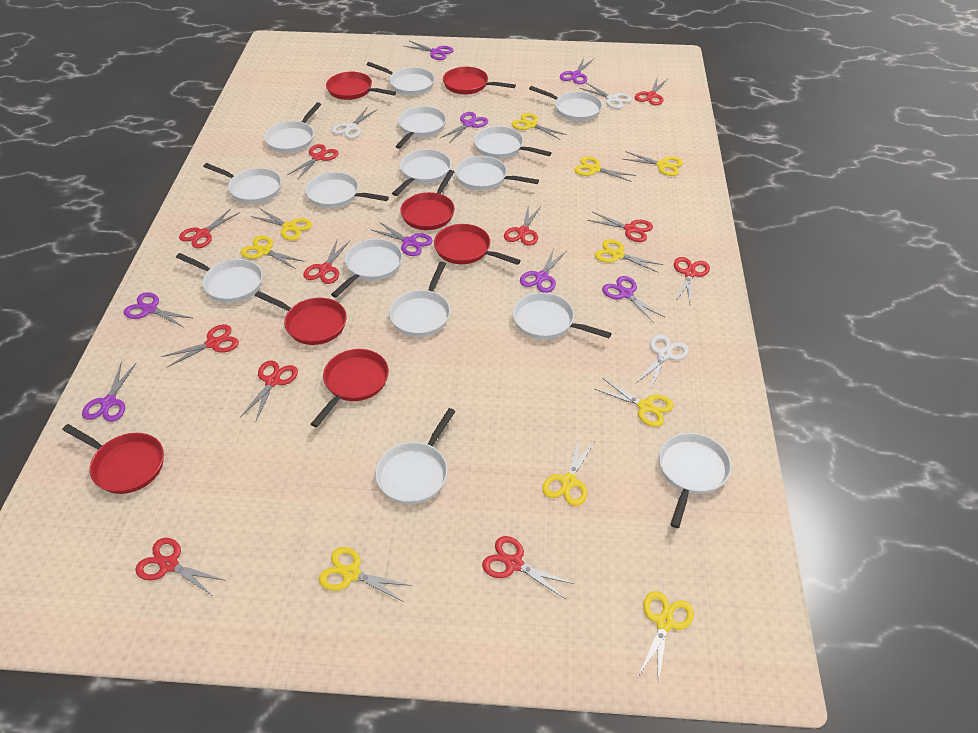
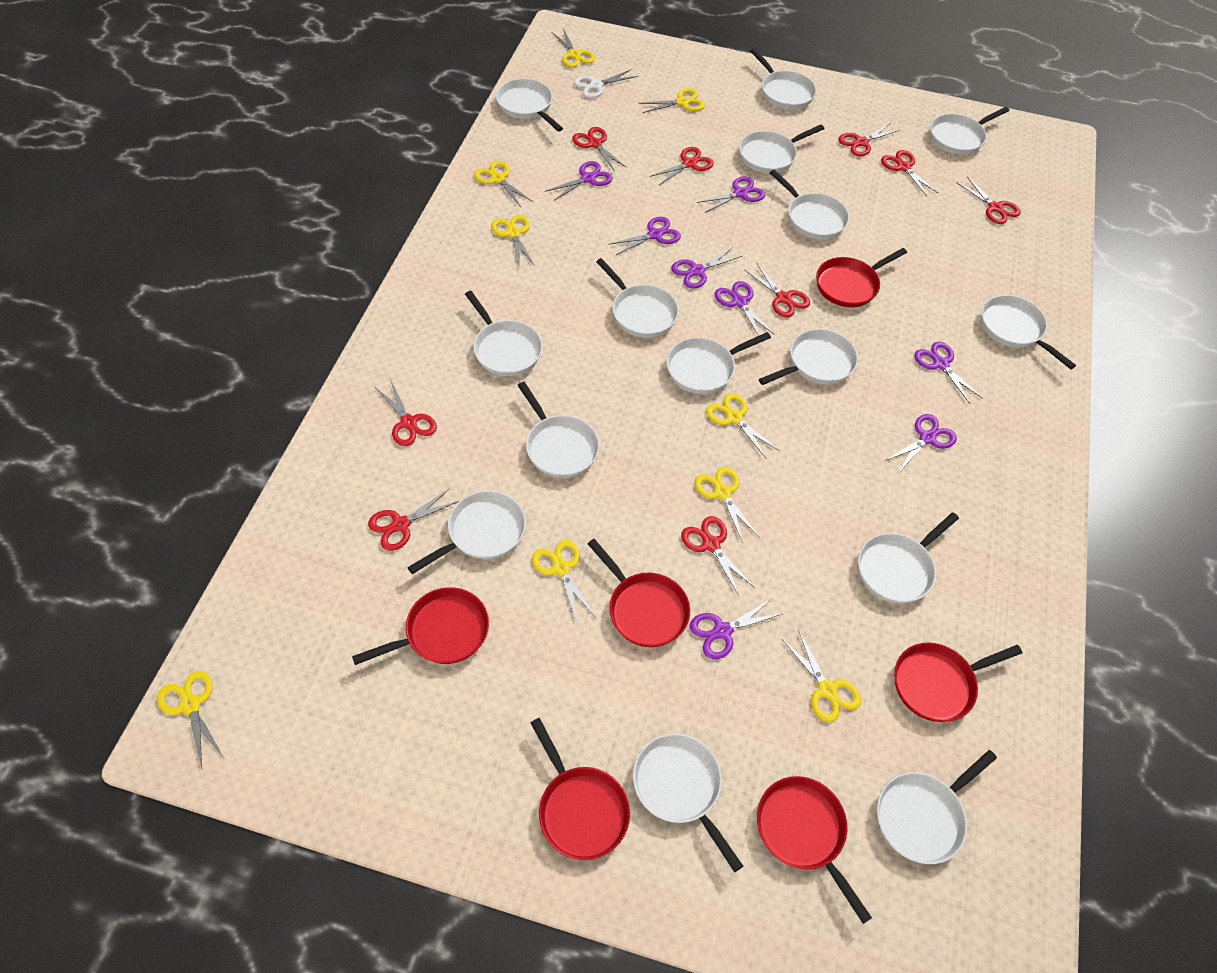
red pan: [62,424,164,494] [255,291,347,345] [311,349,389,427] [326,72,396,100] [400,170,455,230] [434,224,521,265] [443,67,516,94] = 7 -> [352,587,489,665] [531,718,630,860] [588,539,690,647] [757,776,872,924] [816,248,907,308] [894,642,1022,722] = 6
red scissors: [135,538,226,596] [161,324,239,368] [179,208,239,248] [240,360,298,421] [287,144,339,180] [303,238,350,284] [482,536,574,599] [504,204,541,246] [587,212,653,242] [635,76,668,105] [674,257,710,303] = 11 -> [368,488,459,551] [375,379,437,446] [572,127,627,172] [649,147,714,185] [681,516,755,596] [744,262,810,318] [838,124,900,156] [881,150,938,196] [956,177,1021,224] = 9
white scissors: [332,108,376,139] [580,83,632,109] [636,334,689,389] = 3 -> [574,69,638,98] = 1
yellow scissors: [241,236,305,269] [251,209,312,241] [319,547,413,602] [512,113,567,140] [542,437,595,506] [574,156,636,182] [595,239,663,273] [595,378,674,427] [623,152,683,176] [638,591,694,685] = 10 -> [157,671,224,769] [474,161,533,207] [491,215,535,269] [532,540,596,622] [551,29,595,68] [638,88,705,113] [695,467,759,543] [706,393,779,458] [782,630,861,722] = 9

